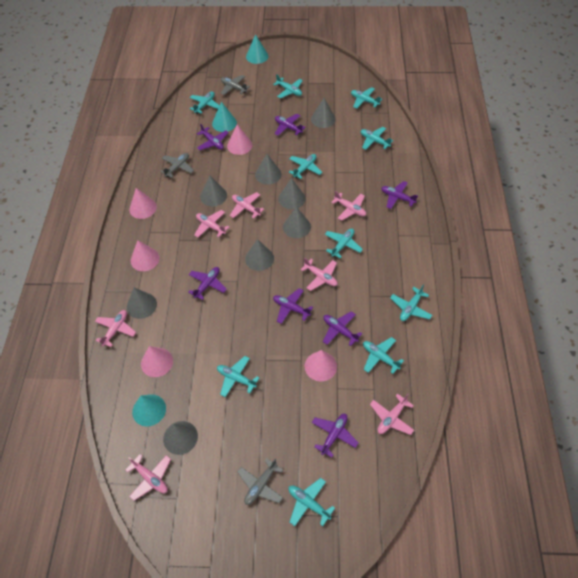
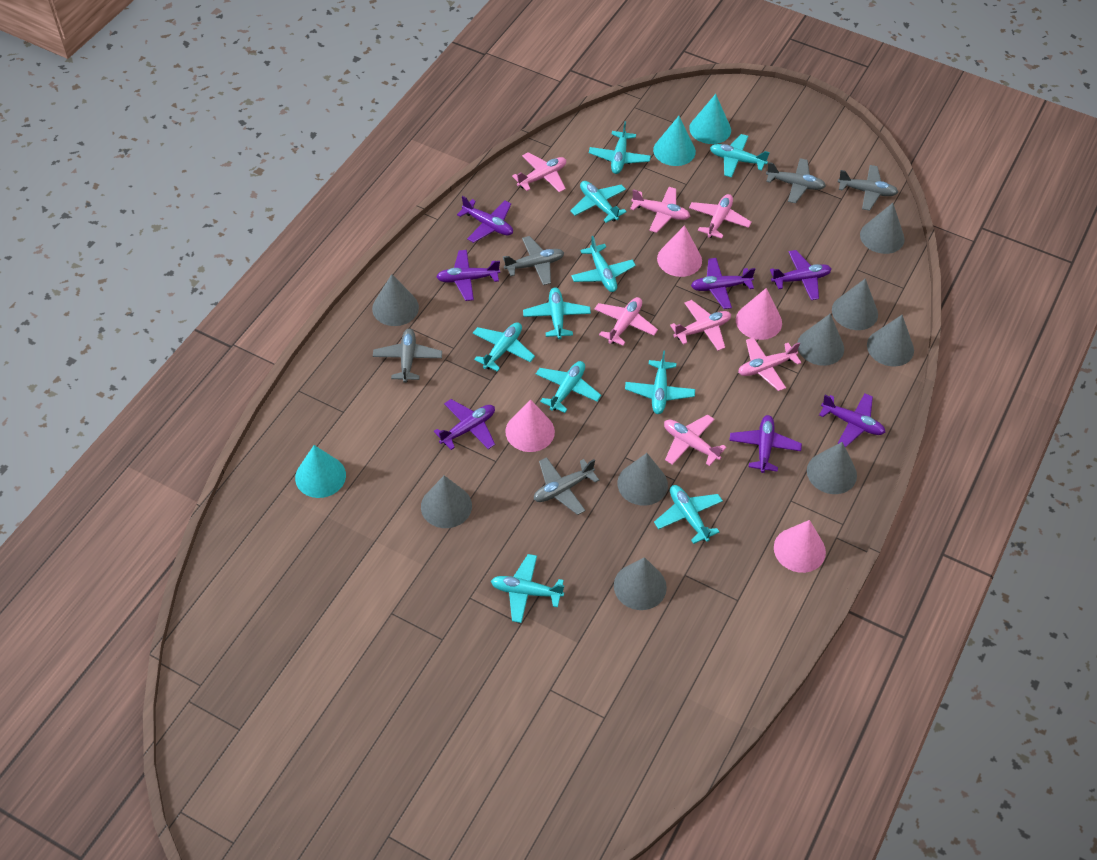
grey cone: [127,288,157,319] [163,421,198,455] [200,176,227,207] [245,239,274,271] [255,154,282,185] [278,178,305,209] [283,207,311,238] [311,98,336,128] = 8 -> [372,274,419,326] [421,475,472,528] [614,557,667,610] [617,453,668,506] [797,314,844,366] [807,442,857,494] [832,279,878,330] [860,203,905,254] [867,315,914,367] = 9
grey plane: [160,153,194,178] [221,75,250,95] [238,458,283,505] = 3 -> [373,329,442,383] [503,236,564,285] [534,457,599,515] [766,158,826,204] [838,165,898,211] = 5
pink cone: [130,188,157,219] [131,240,160,271] [141,346,173,377] [227,124,253,155] [305,350,337,381] = 5 -> [505,399,555,452] [657,225,702,277] [736,288,782,340] [774,520,826,573] = 4

